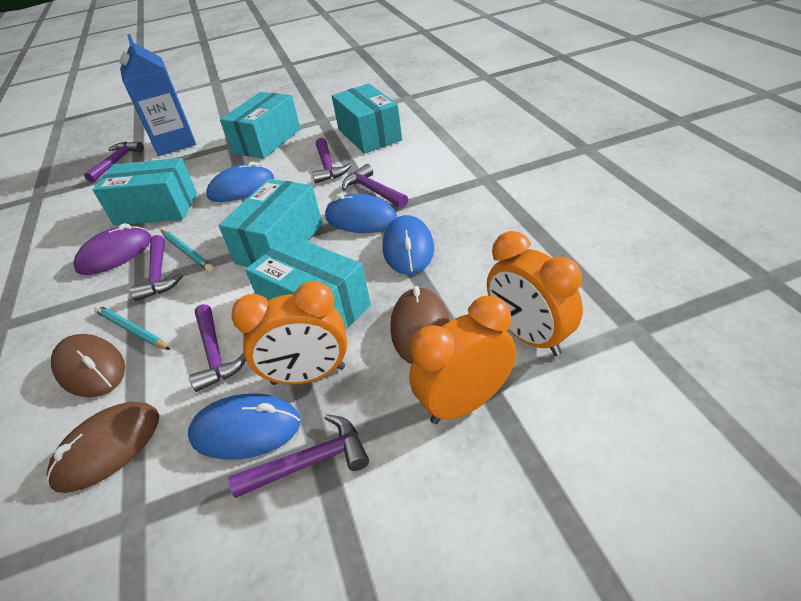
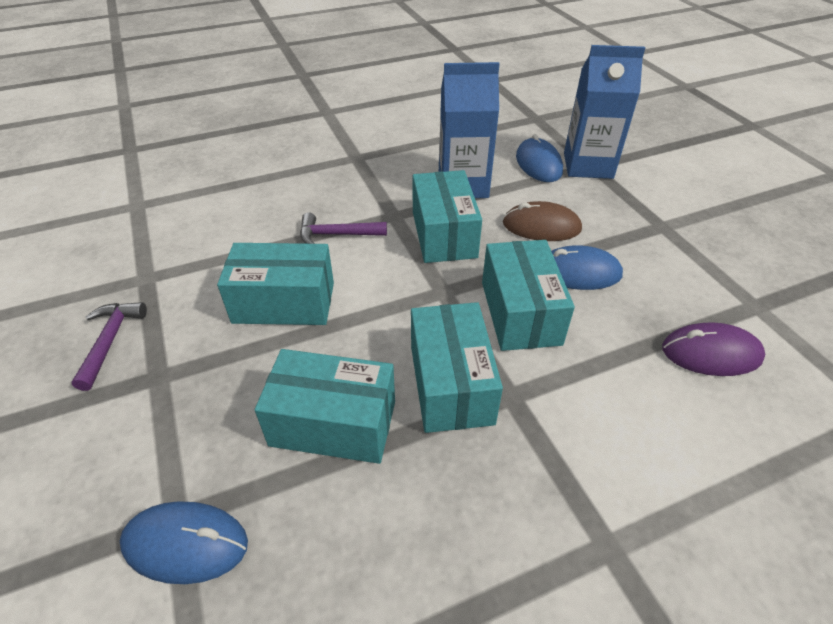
blue carton: [119,34,196,156] = 1 -> [439,62,500,198] [564,45,645,179] = 2
blue mouse: [188,393,301,460] [206,162,274,202] [325,194,398,233] [383,215,434,275] = 4 -> [120,501,248,584] [516,134,563,182] [551,245,623,290] = 3
brown mouse: [46,402,159,493] [51,334,125,397] [390,286,450,364] = 3 -> [503,201,582,241] = 1
orange clock: [231,281,347,385] [409,296,516,424] [487,231,583,356] = 3 -> none = 0
purple hammer: [84,142,144,183] [130,235,183,301] [189,304,246,392] [228,414,369,498] [312,138,352,183] [342,164,408,208] = 6 -> [71,302,147,391] [300,212,387,244] = 2
turquoise pencil: [94,305,171,350] [161,230,214,272] = 2 -> none = 0

